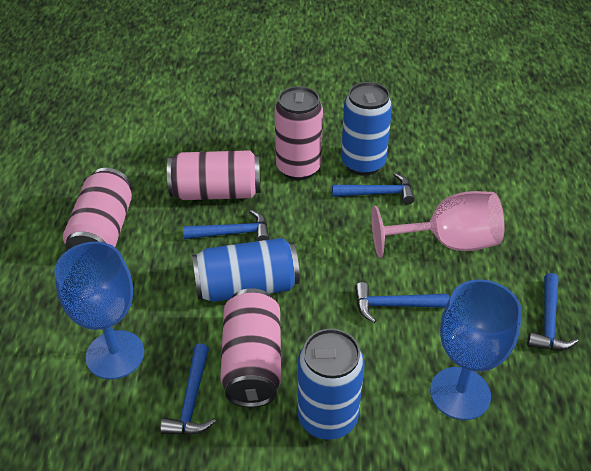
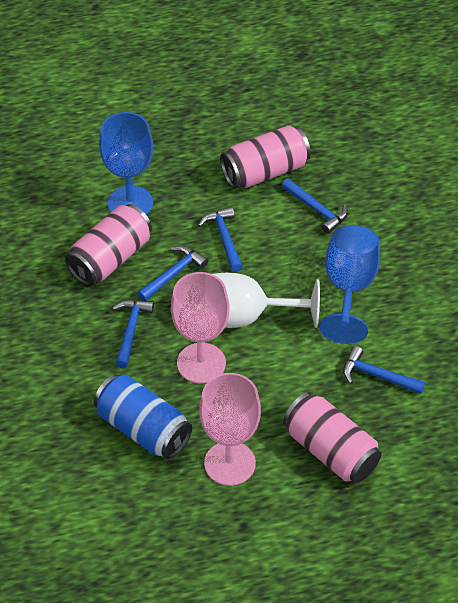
blue can: [192,238,300,302] [298,329,364,440] [341,82,392,175] = 3 -> [94,374,192,459] = 1
pink can: [63,168,132,250] [167,150,261,200] [220,288,281,407] [275,86,323,180] = 4 -> [65,204,152,286] [220,125,311,189] [283,392,381,483] = 3
pink goblet: [372,191,505,258] = 1 -> [171,272,229,384] [199,373,261,486] = 2
white goblet: none = 0 -> [213,273,320,328] = 1

